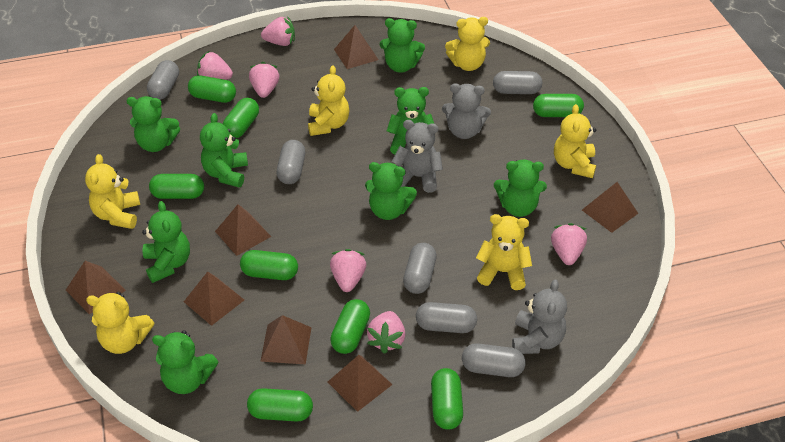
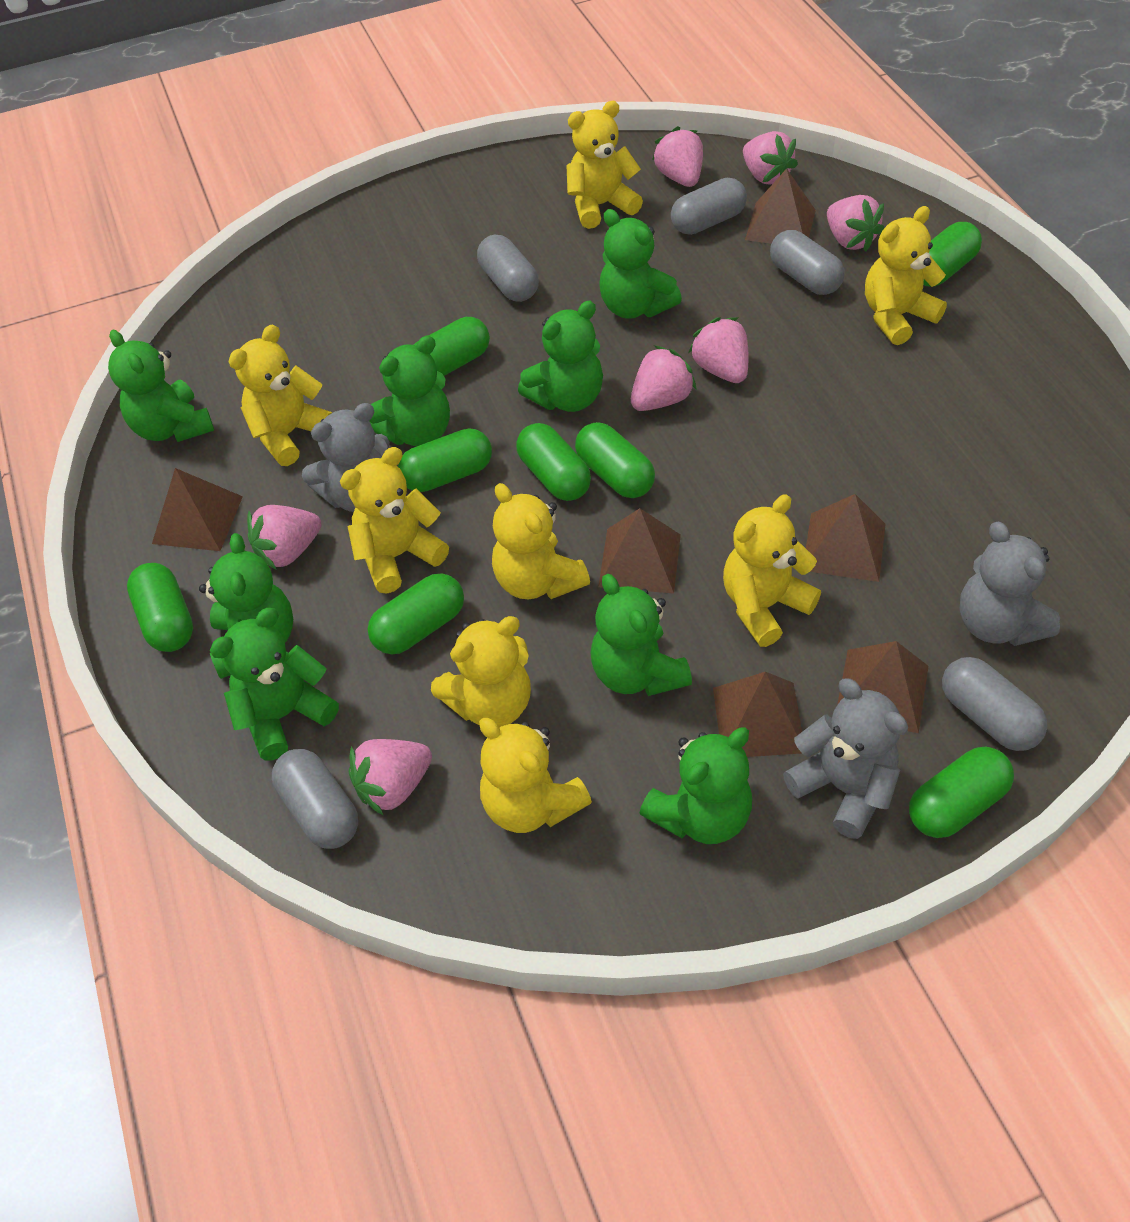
brown pyramid: [66,261,126,314] [184,272,244,326] [215,204,271,256] [260,315,312,364] [328,355,392,412] [334,25,378,69] [582,182,638,233] = 7 -> [152,468,243,551] [598,508,681,594] [713,672,802,757] [745,168,816,244] [806,494,886,582] [837,641,928,733] = 6
grey capsule: [147,60,179,100] [277,140,305,184] [403,243,437,294] [416,302,477,333] [462,343,526,377] [493,71,542,94] = 6 -> [272,749,358,849] [477,235,539,302] [671,178,747,235] [770,230,844,295] [942,657,1047,751] = 5
pink strawberry: [197,51,233,80] [249,62,279,98] [261,16,295,46] [330,249,366,292] [367,311,406,354] [551,223,587,265] = 6 -> [247,505,322,570] [348,739,432,816] [631,345,697,411] [652,126,703,187] [688,317,748,383] [743,131,798,185] [827,195,884,251] = 7
yellow teddy bear: [85,154,140,229] [86,292,154,354] [308,66,349,136] [445,17,490,71] [476,214,532,290] [554,104,596,178] = 6 -> [228,324,333,466] [340,447,449,594] [431,616,531,727] [479,718,592,833] [492,483,590,599] [566,101,643,229] [723,494,821,647] [865,206,947,345] = 8

